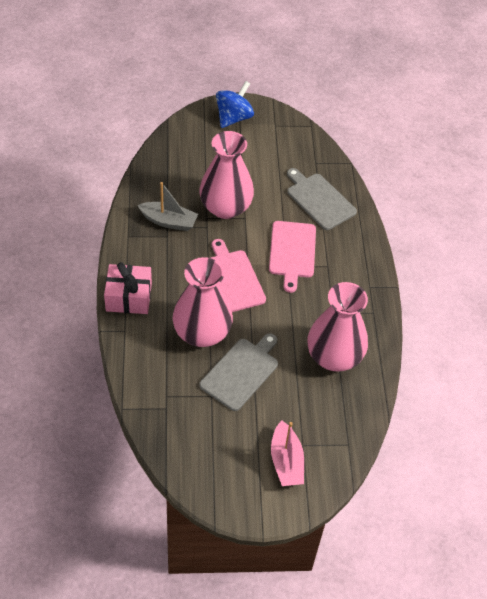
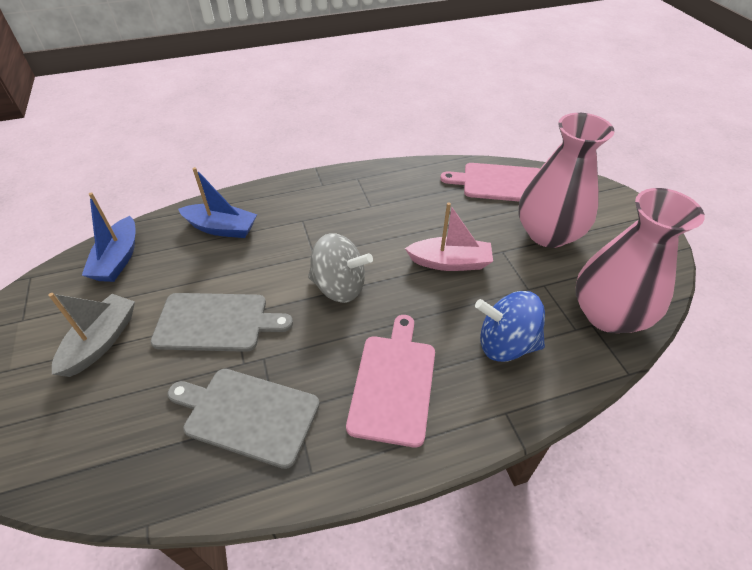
blue boat: none = 0 -> [82,192,135,282] [178,167,257,238] = 2
grey spinning top: none = 0 -> [308,233,373,303] = 1
pink gift: [104,262,152,314] = 1 -> none = 0
pink vase: [173,257,233,347] [199,131,254,219] [307,282,368,372] = 3 -> [518,113,615,248] [575,188,705,333] = 2

